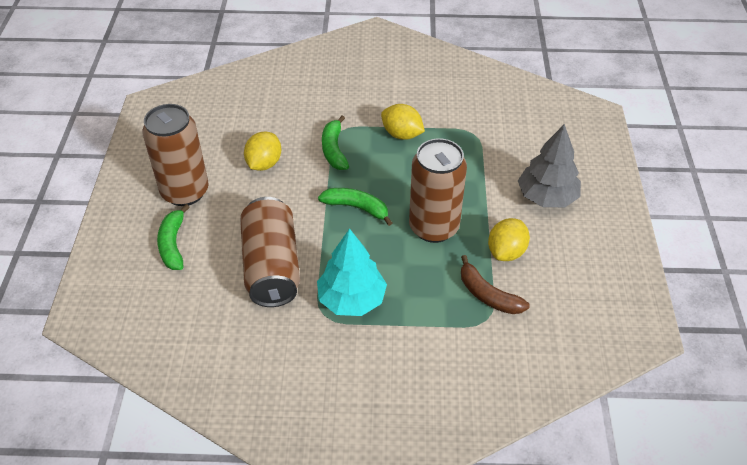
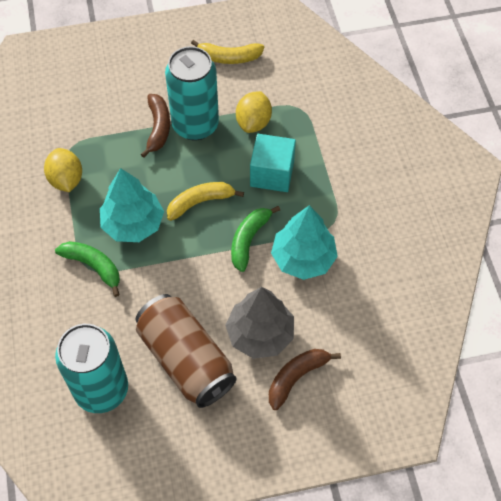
brown banana: [461,255,530,314] = 1 -> [140,94,170,158] [269,349,341,410] = 2
brown can: [142,104,208,206] [240,197,300,307] [409,138,467,243] = 3 -> [135,294,237,408] = 1
green banana: [157,204,190,270] [318,188,393,226] [322,116,349,170] = 3 -> [55,241,120,297] [231,206,280,272] = 2
turquoise can: none = 0 -> [55,324,128,413] [165,46,219,141] = 2
turquoise cube: none = 0 -> [250,134,296,192] = 1
turquoise tree: [317,228,387,316] = 1 -> [100,168,164,242] [271,205,338,280] = 2
yellow banana: none = 0 -> [167,182,244,221] [191,40,264,64] = 2
yellow lemon: [244,131,281,171] [381,104,425,140] [488,218,530,261] = 3 -> [44,148,82,192] [236,91,272,133] = 2

